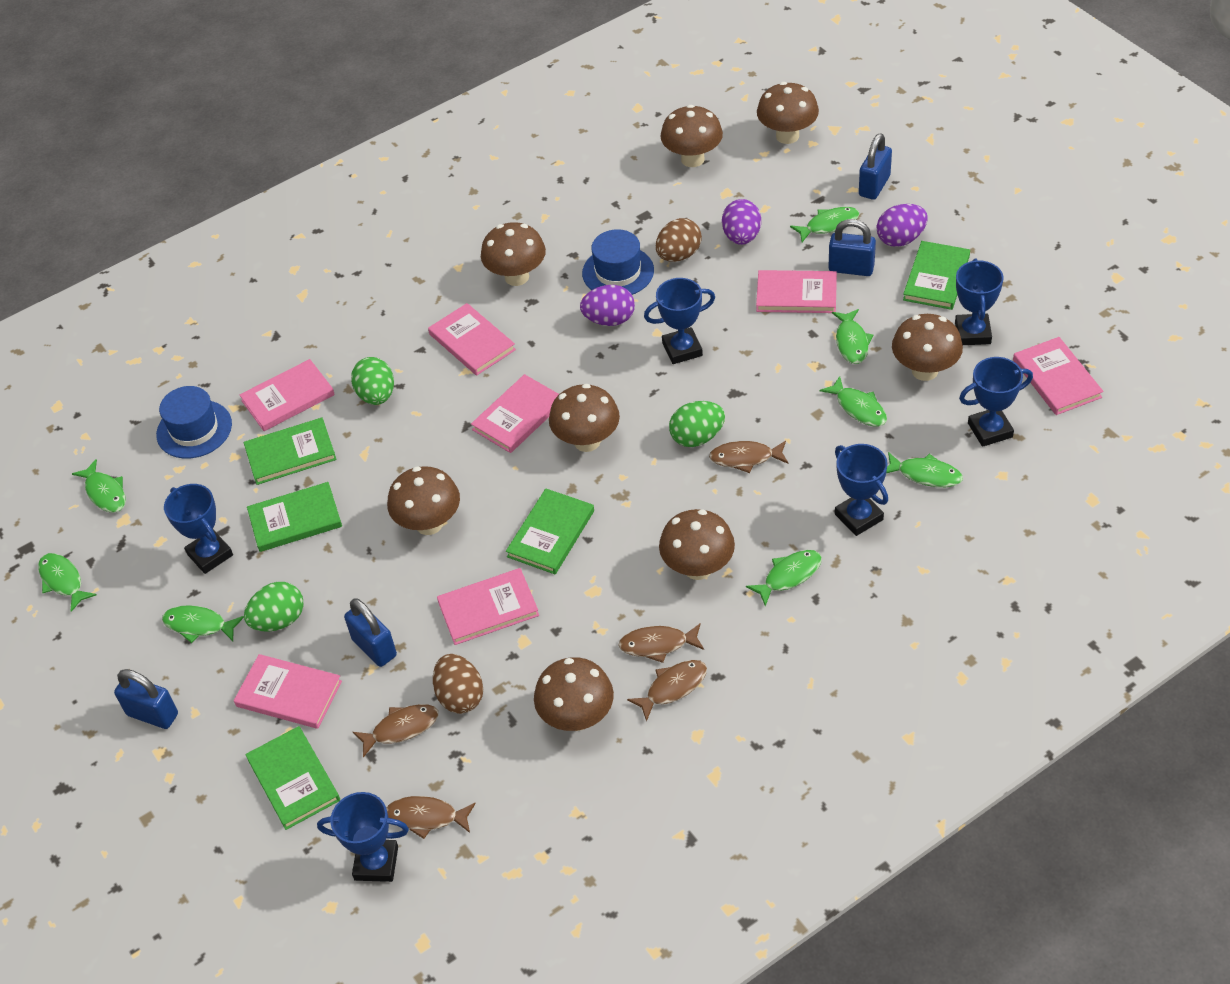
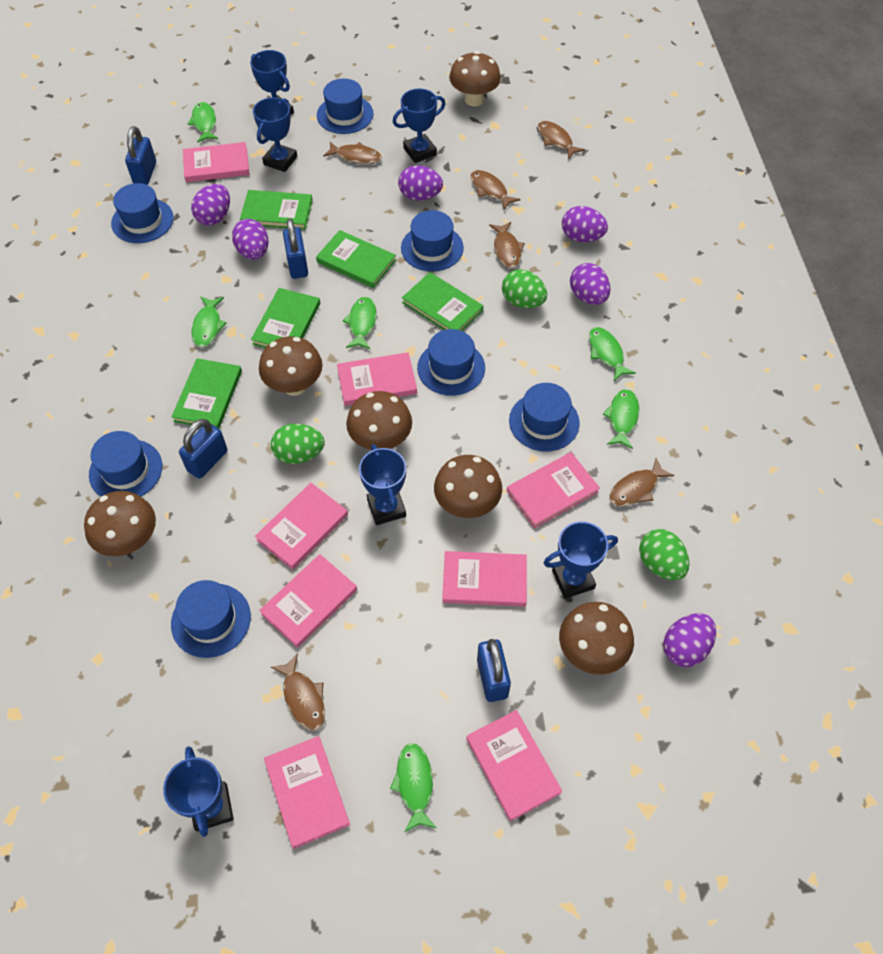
blue hat: [156,386,232,459] [582,229,654,295] = 2 -> [89,431,162,497] [111,183,173,243] [171,580,251,658] [317,79,373,134] [401,210,464,272] [417,329,485,396] [509,383,580,452] = 7
brown egg: [433,654,483,714] [656,218,702,262] = 2 -> none = 0
brown fish: [353,704,439,758] [386,796,476,839] [618,624,704,663] [627,660,707,722] [709,441,788,473] = 5 -> [271,653,325,731] [323,142,382,164] [471,170,520,210] [489,222,525,268] [538,121,585,159] [609,458,674,507] = 6
brown mushroom: [387,466,460,535] [481,222,546,286] [534,657,614,731] [549,384,620,452] [659,509,735,580] [661,105,723,167] [757,82,819,144] [892,314,963,381] = 8 -> [84,491,156,557] [259,336,323,396] [346,391,412,450] [434,455,502,518] [449,51,501,106] [559,602,634,675] = 6
green fish: [38,553,97,612] [72,459,126,513] [162,605,244,643] [746,550,822,606] [790,207,859,242] [820,376,887,426] [832,309,874,364] [886,452,963,487] = 8 -> [188,102,218,143] [191,296,227,347] [343,297,377,350] [390,743,436,832] [589,327,636,382] [603,389,639,449] = 6
pink book: [234,654,342,729] [240,359,335,431] [428,303,516,376] [437,568,539,645] [471,374,559,453] [756,270,837,313] [1013,337,1103,415] = 7 -> [183,142,249,182] [255,483,348,570] [259,554,357,648] [264,736,350,849] [337,352,417,406] [442,551,527,607] [467,710,562,821] [507,452,600,528] = 8
purple egg: [580,285,635,326] [722,199,761,245] [877,204,928,247] = 3 -> [191,184,230,225] [232,219,269,260] [398,165,443,201] [562,206,608,242] [570,263,610,305] [663,613,716,667] = 6

